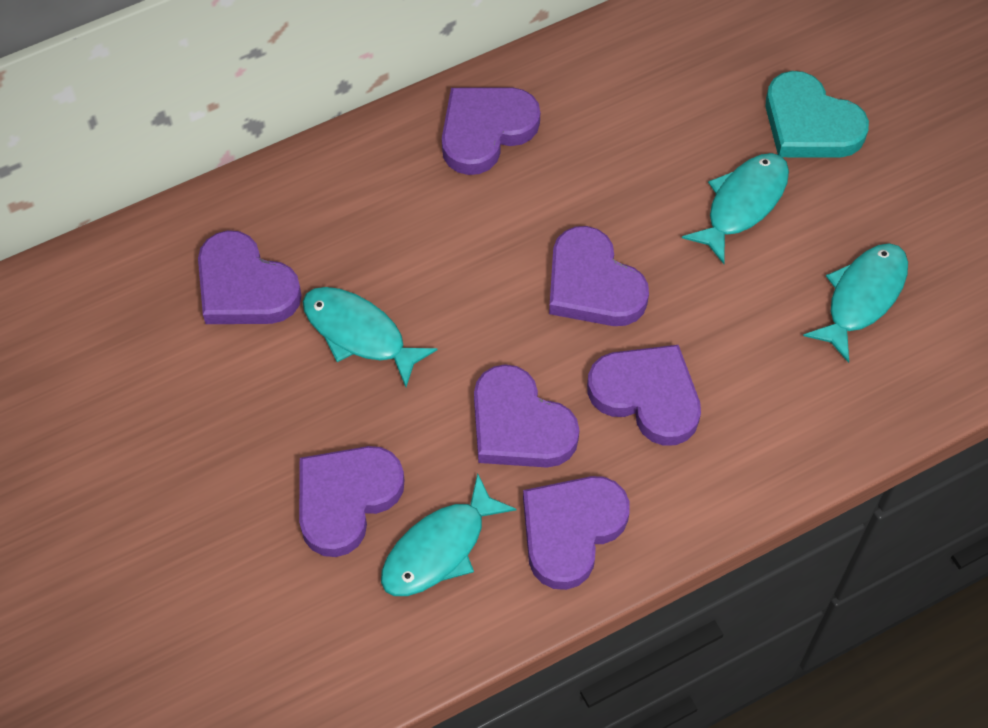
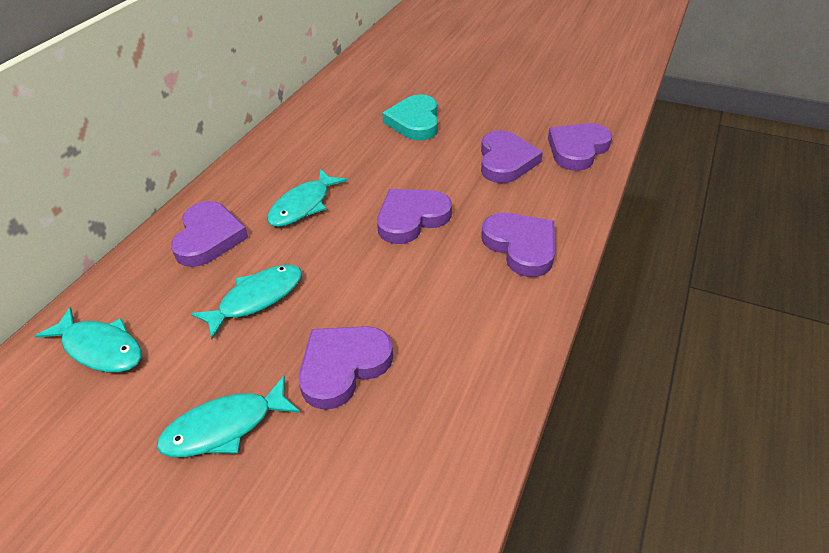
purple heart: [198,230,302,324] [299,446,405,557] [442,88,540,175] [474,364,579,468] [523,476,630,590] [549,226,649,326] [587,345,701,446] = 7 -> [171,201,249,267] [299,326,393,410] [377,189,452,244] [481,130,543,183] [481,213,555,277] [548,123,612,171] = 6

